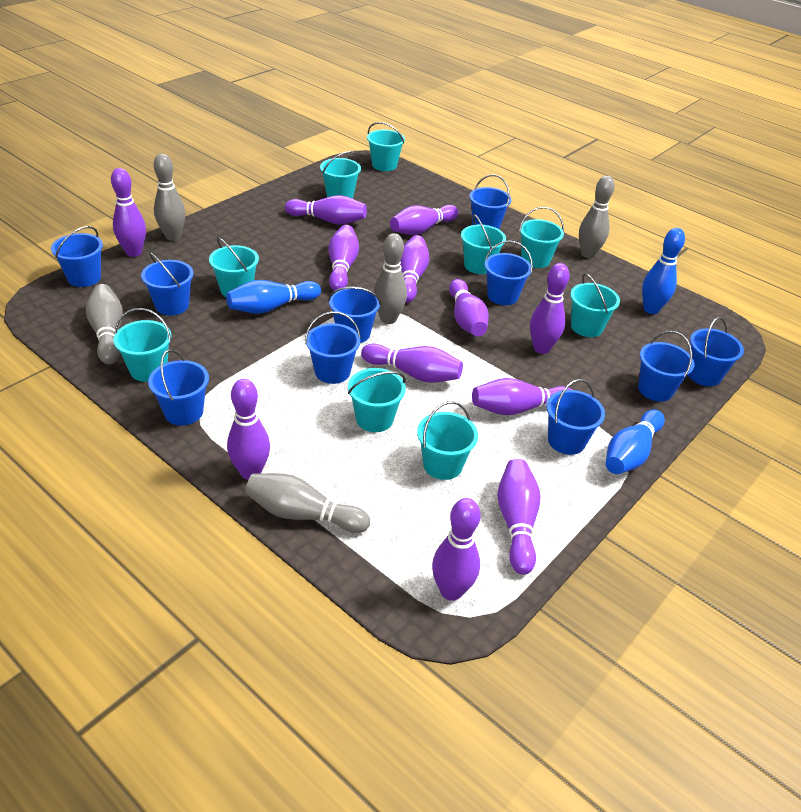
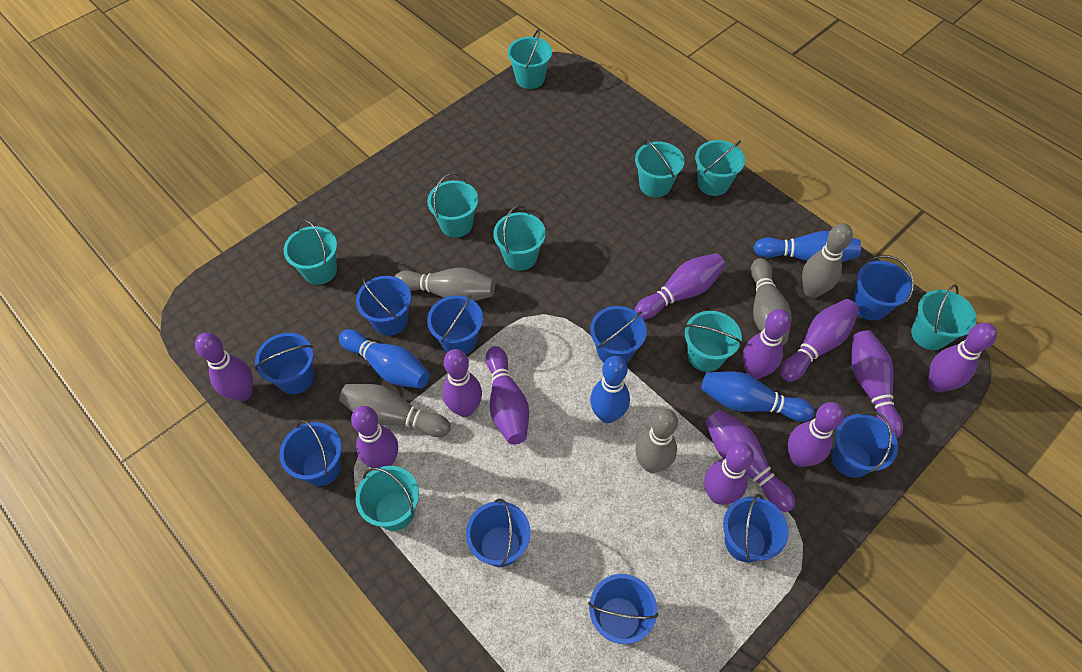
blue bowling pin: [226,280,321,314] [605,409,665,474] [642,228,685,314] = 3 -> [339,329,430,389] [590,356,630,423] [701,371,814,421] [753,231,861,262] = 4

